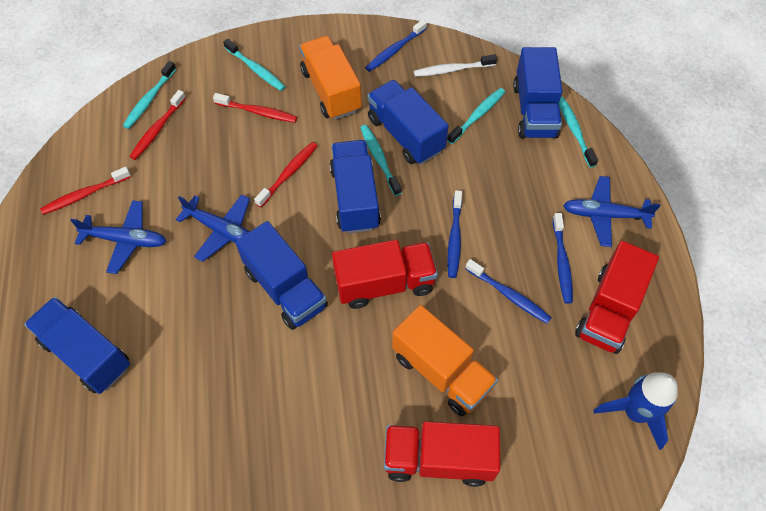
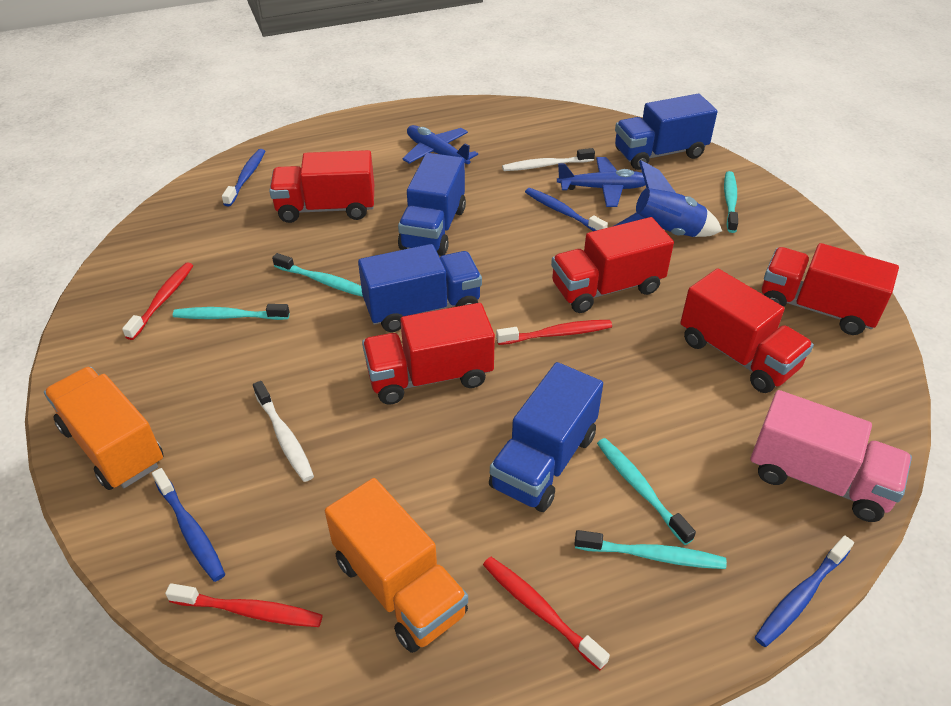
blue plane: [70,200,166,274] [175,194,250,262] [563,176,660,247] = 3 -> [402,125,478,164] [557,157,645,207] = 2
blue truck: [24,297,130,394] [235,221,328,330] [330,140,381,233] [367,80,449,164] [513,47,563,139] = 5 -> [358,244,482,332] [398,153,466,256] [489,362,603,512] [615,94,718,170] = 4
pink truck: none = 0 -> [751,390,912,522] = 1
red truck: [332,240,438,309] [384,421,500,487] [575,241,659,354] = 3 -> [269,150,374,223] [362,303,495,405] [551,217,674,313] [680,269,814,393] [762,243,899,335] = 5
white toothbrush: [414,54,497,77] = 1 -> [253,381,314,482] [502,148,595,171] = 2

